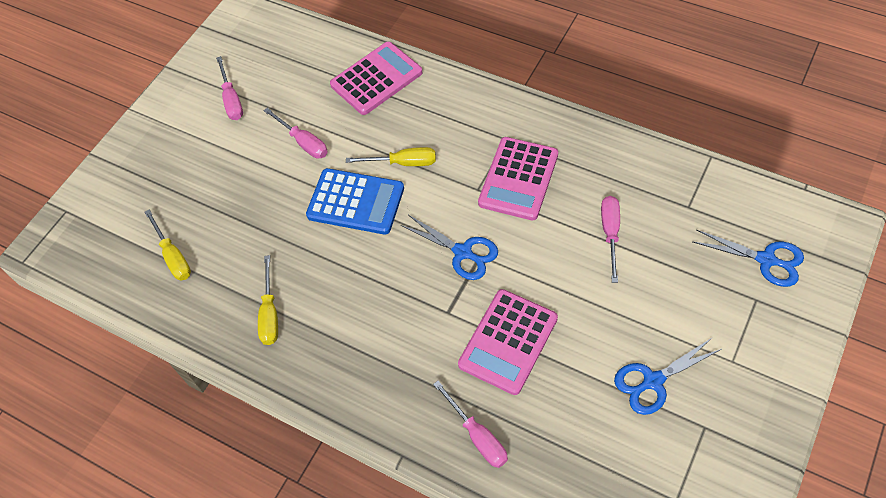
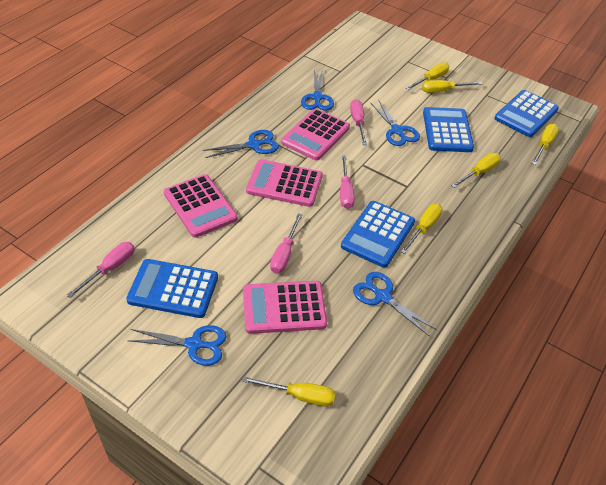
blue calculator: [306,168,404,235] = 1 -> [126,259,218,318] [341,201,415,268] [423,107,474,152] [494,90,559,137] = 4
blue scissors: [401,215,498,280] [614,338,721,415] [692,230,804,287] = 3 -> [127,325,227,366] [203,130,279,158] [301,69,334,111] [353,272,437,336] [370,101,420,146] = 5
pink calculator: [330,42,423,115] [458,289,558,395] [478,137,558,220] = 3 -> [164,174,238,238] [243,281,327,334] [246,159,323,207] [281,108,350,160] = 4
yellow screwdriver: [144,210,191,281] [258,255,278,345] [346,147,436,166] = 3 -> [242,376,335,406] [401,204,443,254] [406,62,449,90] [422,80,482,93] [451,153,501,188] [532,124,559,165] = 6

